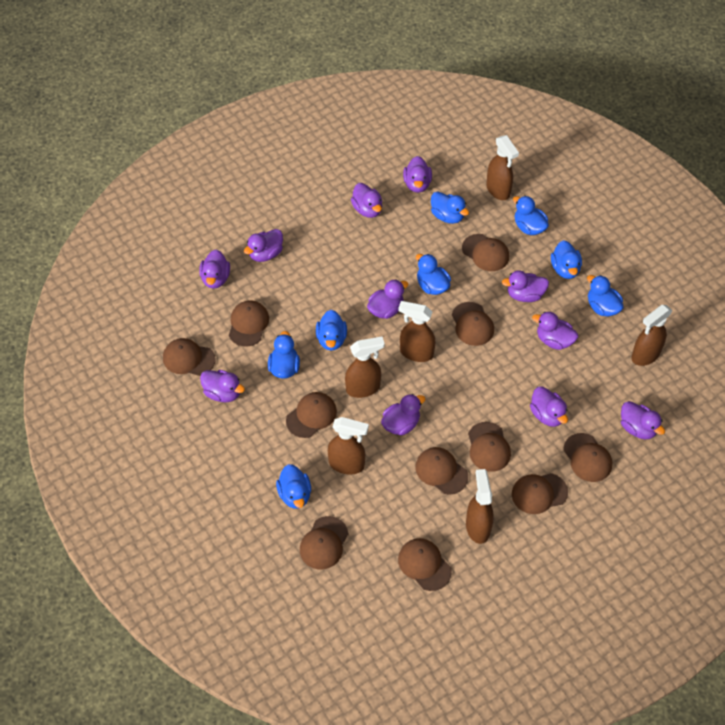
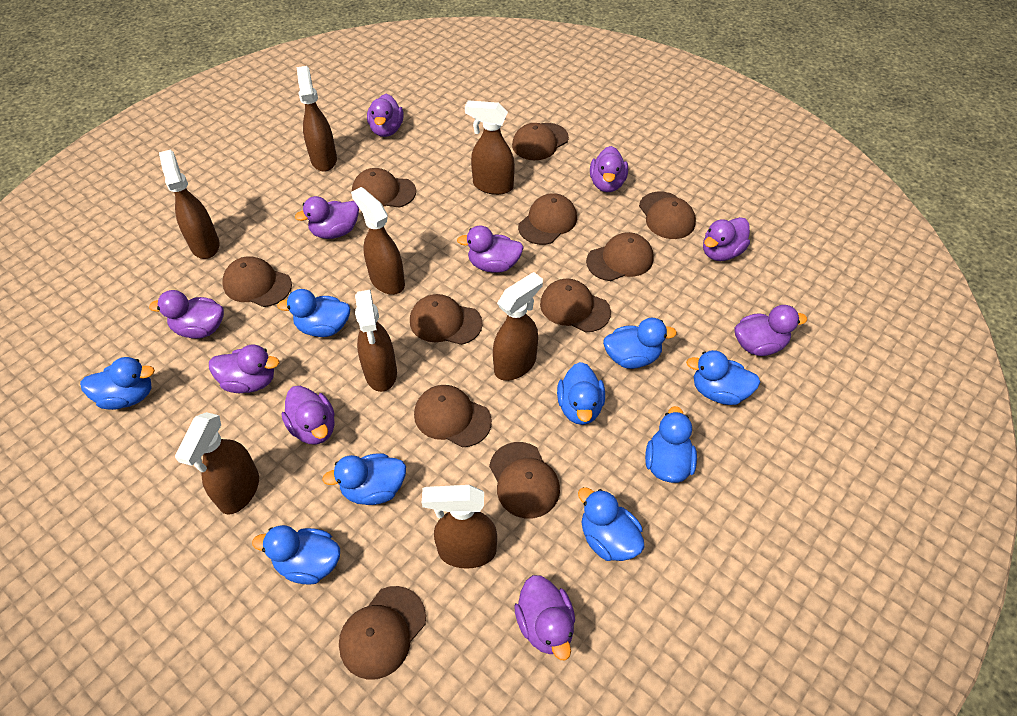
blue duck: [268,331,300,379] [276,464,311,509] [316,310,347,351] [416,254,451,295] [431,191,469,224] [513,196,549,235] [551,240,582,279] [587,275,624,316] = 8 -> [80,357,155,410] [252,525,340,585] [277,289,350,337] [322,454,406,505] [557,362,605,425] [578,487,645,561] [603,318,677,369] [645,406,697,483] [686,350,760,405] = 9
brown spray bottle: [328,417,369,474] [345,337,385,398] [398,301,436,362] [466,469,494,544] [486,135,519,200] [631,305,673,366] = 6 -> [159,150,219,259] [175,412,259,515] [297,66,337,172] [351,187,405,295] [355,290,397,392] [422,485,497,569] [465,100,515,195] [493,272,543,381] = 8
purple duck: [199,250,230,289] [200,370,245,402] [244,229,283,262] [351,183,382,218] [367,279,408,319] [381,394,425,436] [403,156,432,193] [502,270,549,302] [530,386,568,427] [532,312,578,350] [621,401,665,439] = 11 -> [149,290,224,339] [209,344,279,393] [281,386,335,444] [295,196,359,239] [367,94,404,137] [457,226,524,273] [514,575,575,660] [590,146,628,192] [703,217,750,261] [735,305,807,356] = 10

